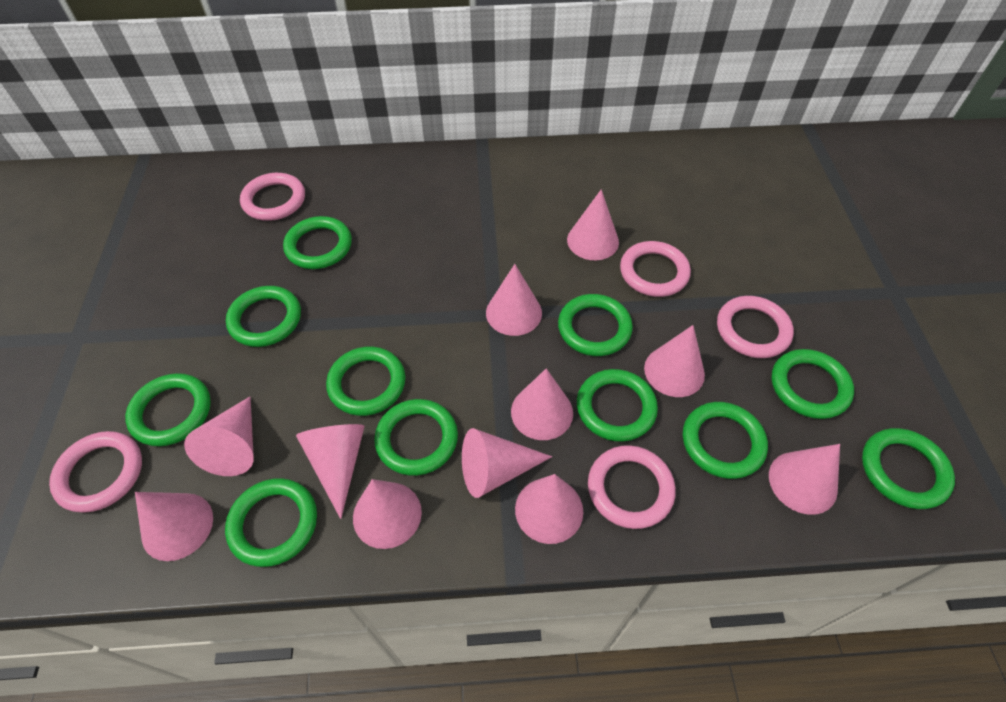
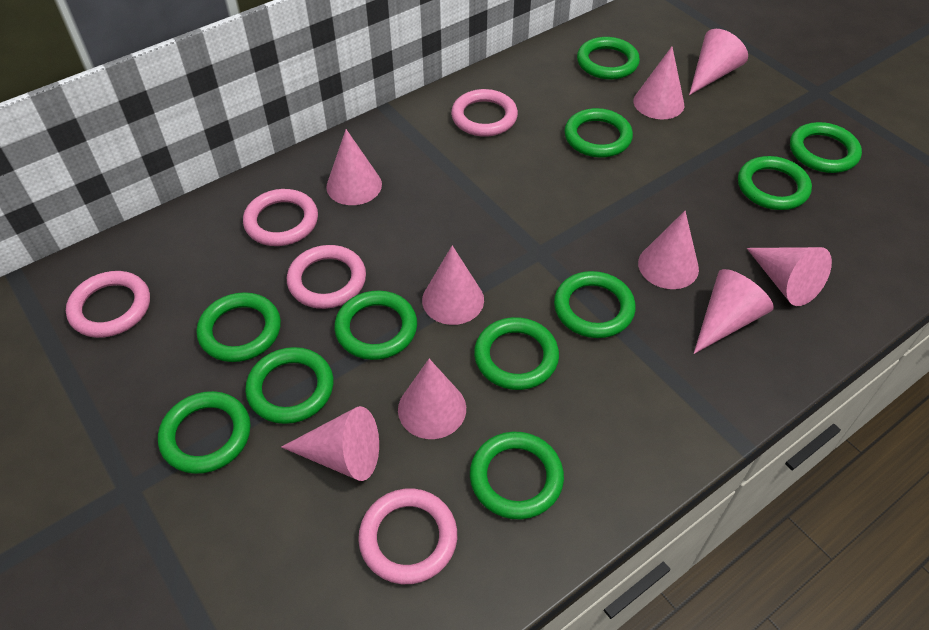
pink cone: [135,492,213,561] [184,396,254,476] [296,424,365,519] [353,479,422,549] [462,428,552,498] [486,264,542,336] [511,368,573,440] [515,474,583,544] [567,189,619,260] [644,325,705,397] [769,444,840,515] = 11 -> [281,406,379,481] [326,129,382,205] [398,359,466,439] [422,246,484,325] [633,47,684,119] [638,211,699,289] [689,29,748,95] [694,269,774,354] [747,247,832,306] = 9

